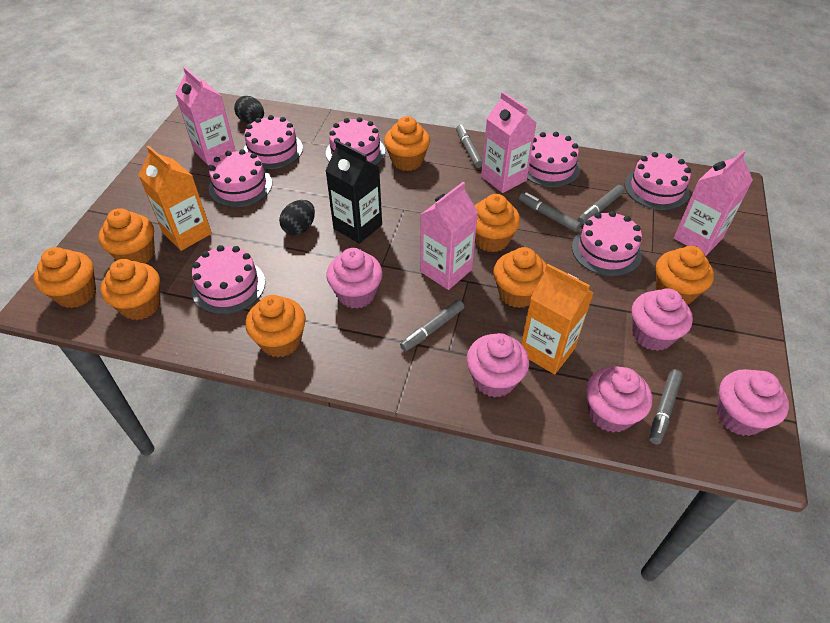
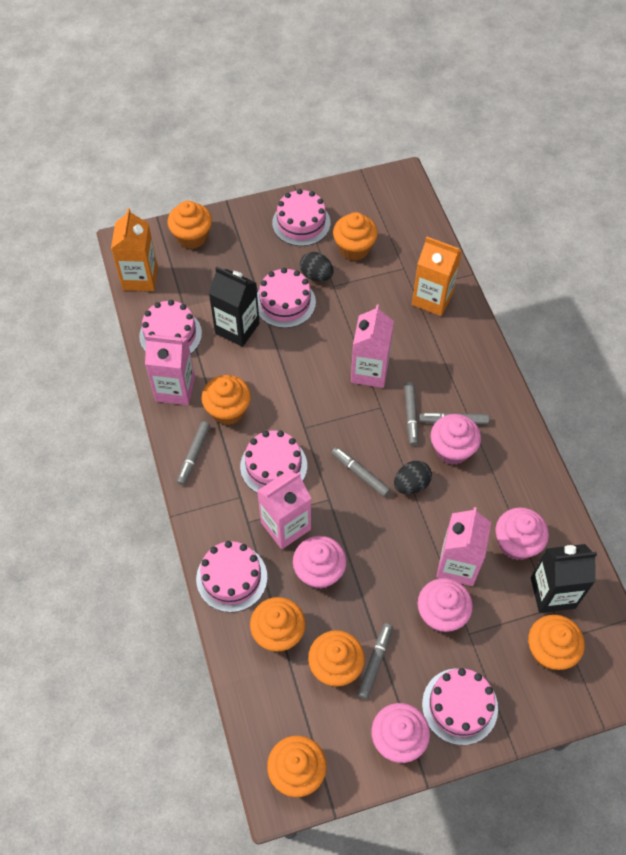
black carton: [325,140,382,244] = 1 -> [209,266,259,347] [531,544,597,613] = 2
orange cupcake: [33,247,96,308] [98,208,155,263] [100,259,161,320] [245,295,306,357] [384,116,430,171] [474,194,520,252] [493,247,547,308] [656,246,714,304] = 8 -> [167,201,212,249] [201,375,251,425] [250,597,306,652] [267,735,327,797] [308,630,365,686] [333,212,378,261] [528,615,585,670] = 7
pink cake: [192,245,265,314] [208,149,272,207] [244,115,303,169] [326,117,385,165] [527,132,580,187] [572,211,642,276] [625,152,691,210] = 7 -> [139,300,202,354] [196,541,267,612] [240,431,307,493] [257,268,316,328] [272,189,331,246] [422,668,498,745] = 6

